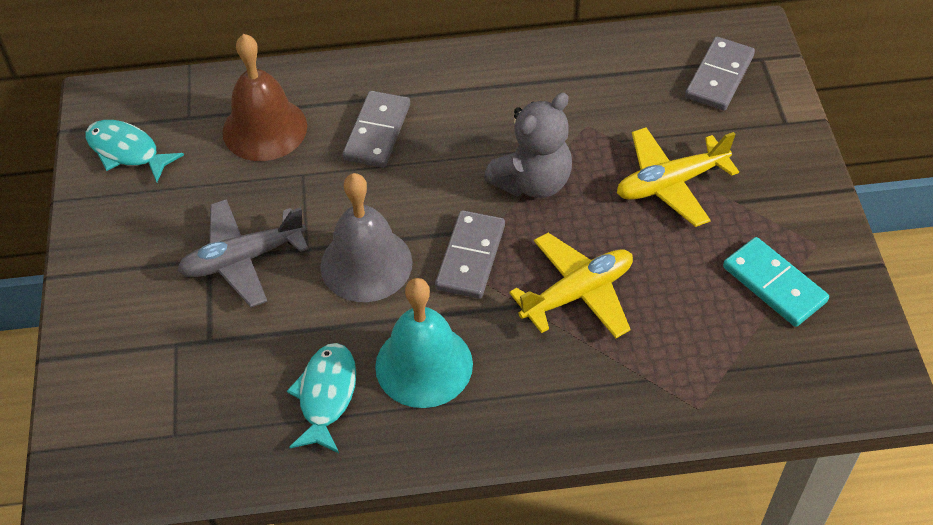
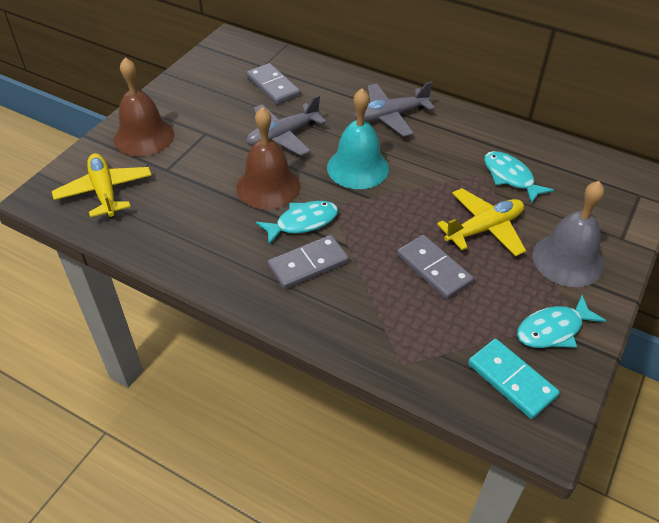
brown bell: [222,34,307,161] = 1 -> [114,57,174,157] [237,107,300,210] = 2
grey plane: [177,199,309,307] = 1 -> [246,95,326,156] [354,81,435,137] = 2
grey teddy bear: [484,92,572,198] = 1 -> none = 0
turquoise fish: [85,120,184,182] [287,343,356,453] = 2 -> [256,201,338,245] [484,151,554,204] [517,295,606,348] = 3

